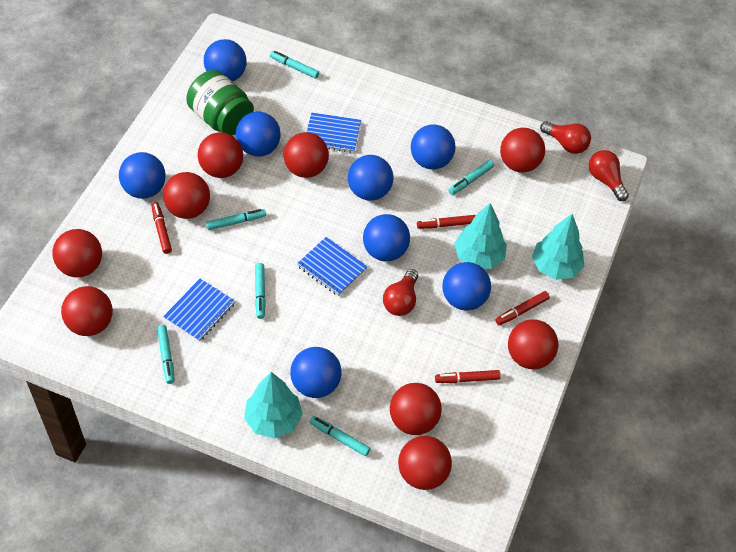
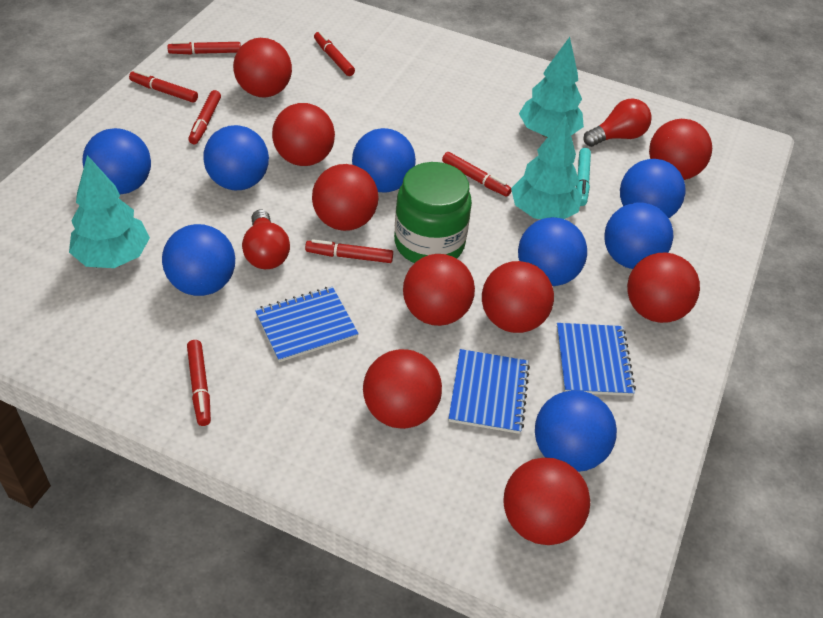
red light bulb: [383,269,418,316] [540,121,591,154] [589,150,629,201] = 3 -> [242,210,290,269] [583,98,652,147] = 2
red marker: [151,202,172,254] [417,215,476,229] [435,370,501,383] [495,291,550,325] = 4 -> [129,70,198,103] [167,41,241,54] [187,340,211,426] [188,90,221,144] [305,239,393,263] [314,31,355,76] [442,152,512,197] = 7
turquoise marker: [157,325,175,384] [206,209,266,230] [255,263,266,319] [270,51,319,79] [310,416,371,456] [448,160,495,195] = 6 -> [576,148,591,206] = 1

